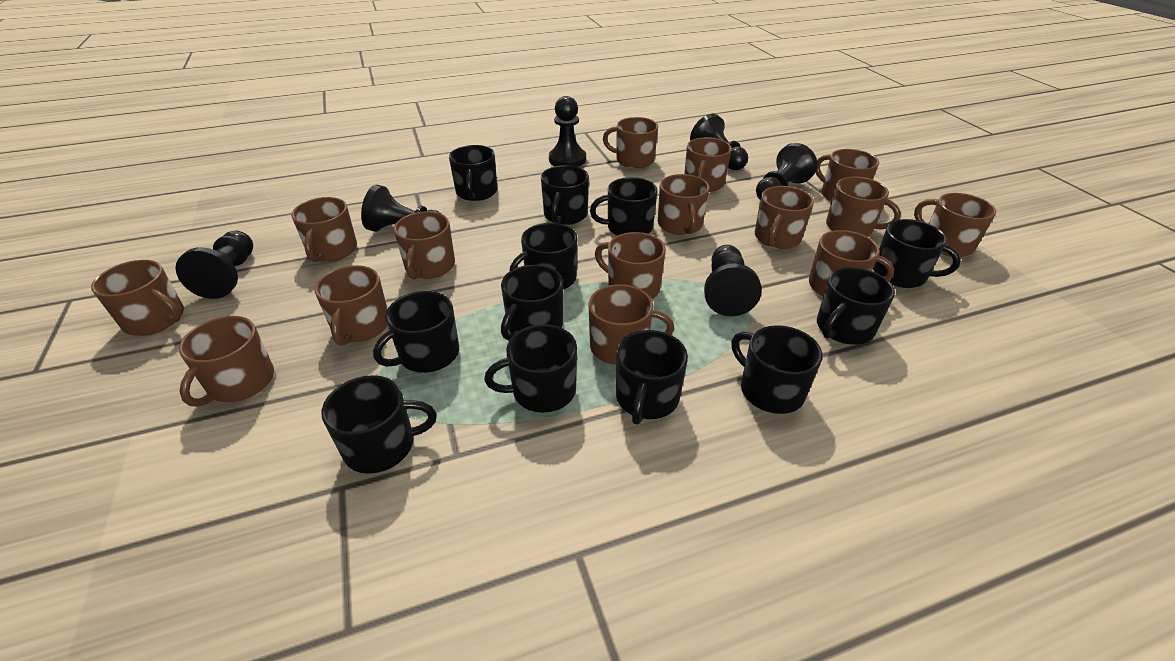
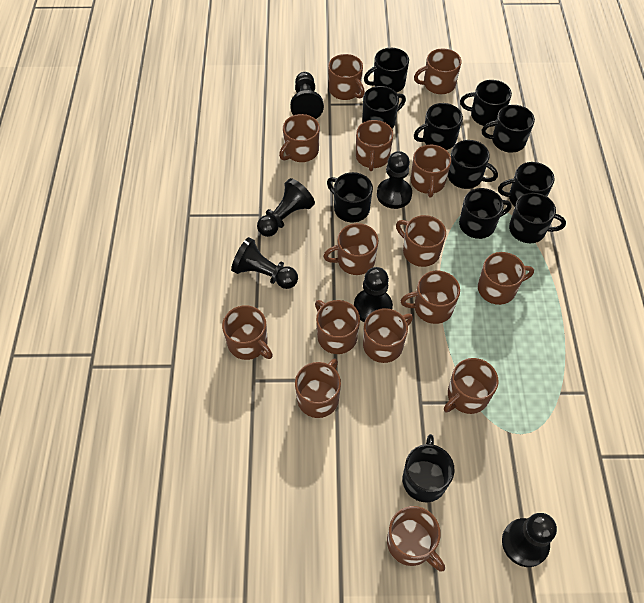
black mug: [322,375,437,474] [373,291,459,373] [449,145,497,201] [484,324,577,413] [501,265,563,340] [509,223,577,290] [541,165,589,225] [590,177,658,236] [616,330,688,425] [731,325,822,414] [817,267,895,345] [873,219,961,288] = 12 -> [327,172,373,222] [362,86,406,128] [364,48,409,93] [402,434,455,502] [414,103,463,150] [448,140,498,189] [459,188,512,239] [460,80,512,127] [482,105,535,153] [498,162,555,206] [509,193,566,243] = 11

